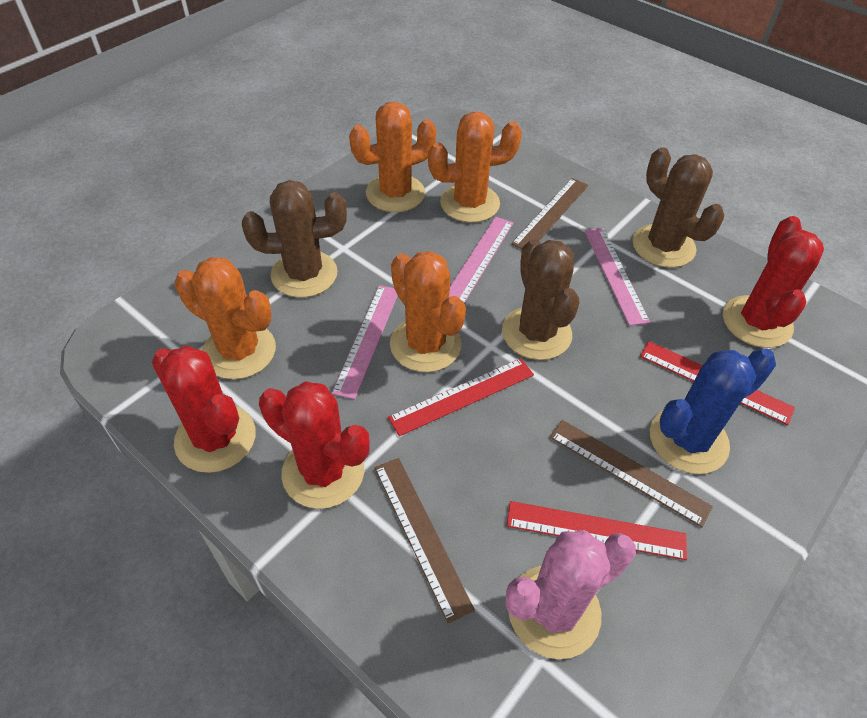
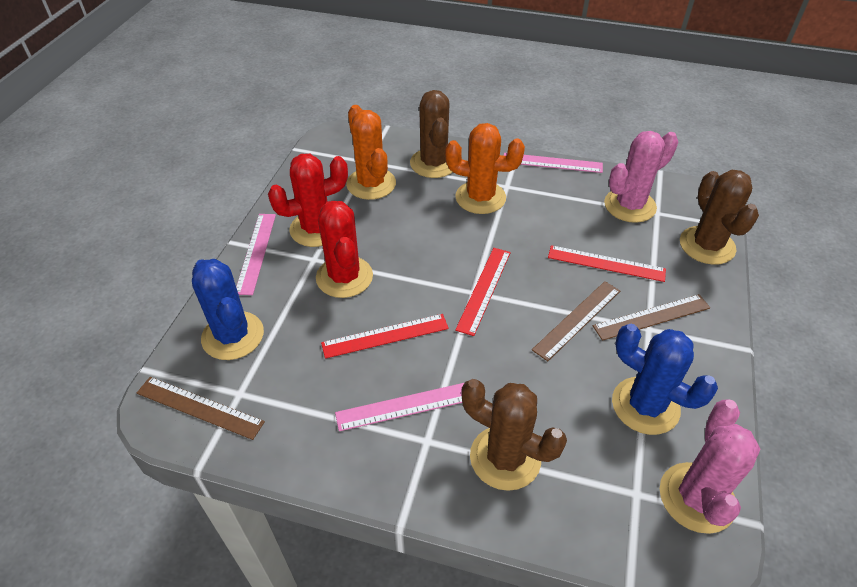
blue cactus: [650,348,776,474] = 1 -> [192,259,264,360] [612,324,718,435] = 2
orange cactus: [175,257,276,379] [349,102,436,212] [390,251,466,372] [428,111,522,223] = 4 -> [346,105,396,200] [445,123,525,214] = 2
pink cactus: [505,530,636,659] = 1 -> [604,131,678,223] [660,399,760,534] = 2
red cactus: [152,346,256,473] [259,381,370,509] [723,216,824,348] = 3 -> [268,154,348,247] [316,201,373,298] = 2

